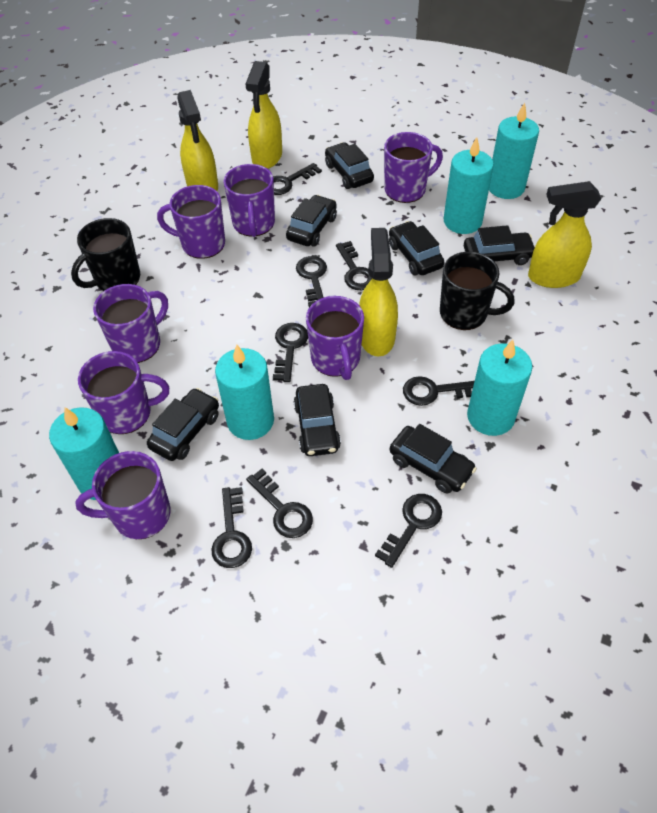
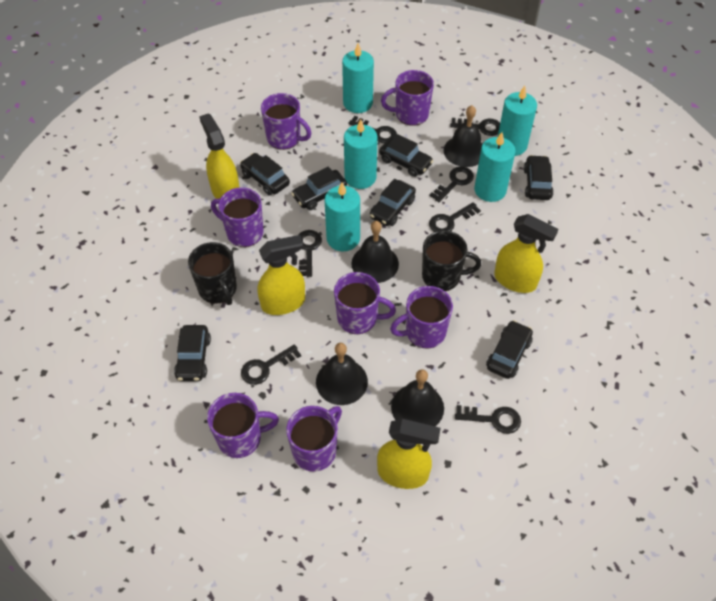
black bell: none = 0 -> [316,343,368,405] [351,221,399,283] [391,369,444,426] [444,105,483,167] = 4
black key: [211,487,252,568] [246,468,313,538] [273,163,322,195] [273,323,308,382] [296,256,327,307] [336,241,372,290] [375,494,442,568] [403,376,474,406] = 8 -> [241,344,301,385] [299,230,322,277] [348,116,397,143] [429,202,481,232] [430,166,474,202] [450,118,500,136] [455,405,521,434] = 7

